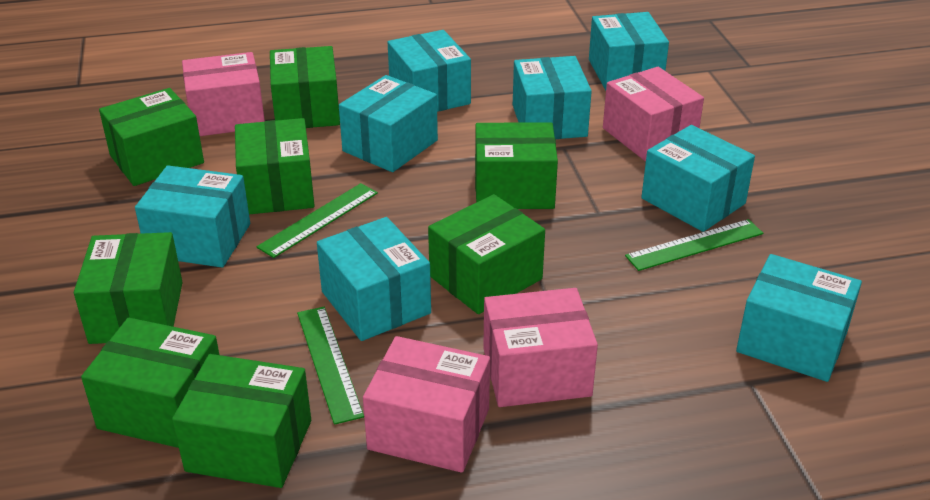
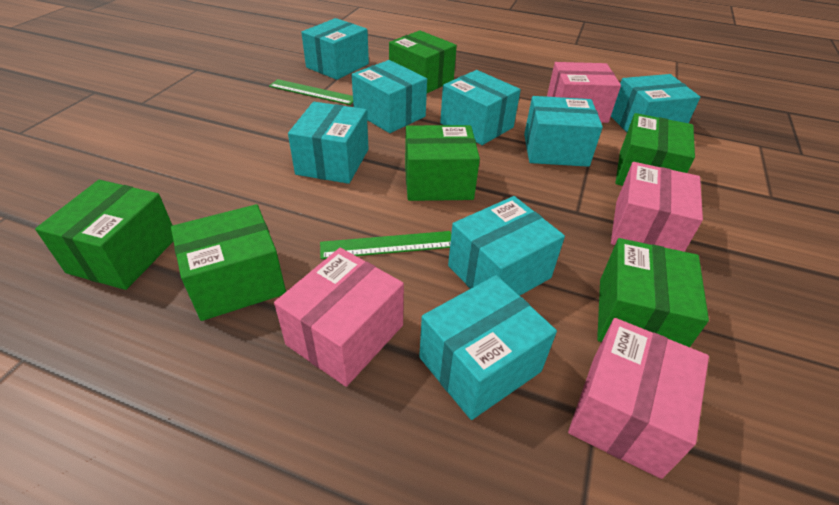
green box: [74,232,183,344] [81,318,219,448] [99,88,204,186] [172,354,311,488] [235,118,315,214] [270,46,340,128] [428,194,545,314] [475,122,558,209] = 8 -> [35,180,173,290] [171,204,286,321] [389,30,457,93] [405,125,480,201] [597,238,709,347] [615,113,695,186] = 6
green ruler: [256,183,378,258] [297,307,364,425] [625,219,763,271] = 3 -> [269,79,353,105] [320,231,451,259] = 2

